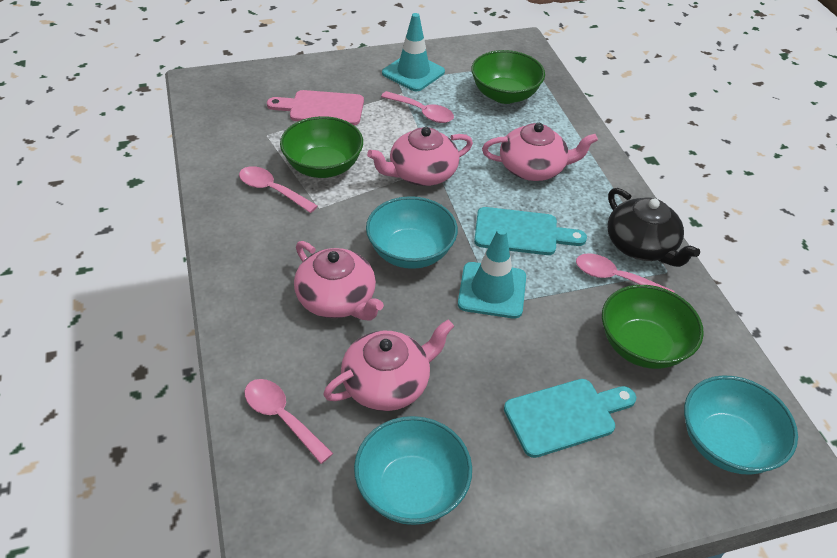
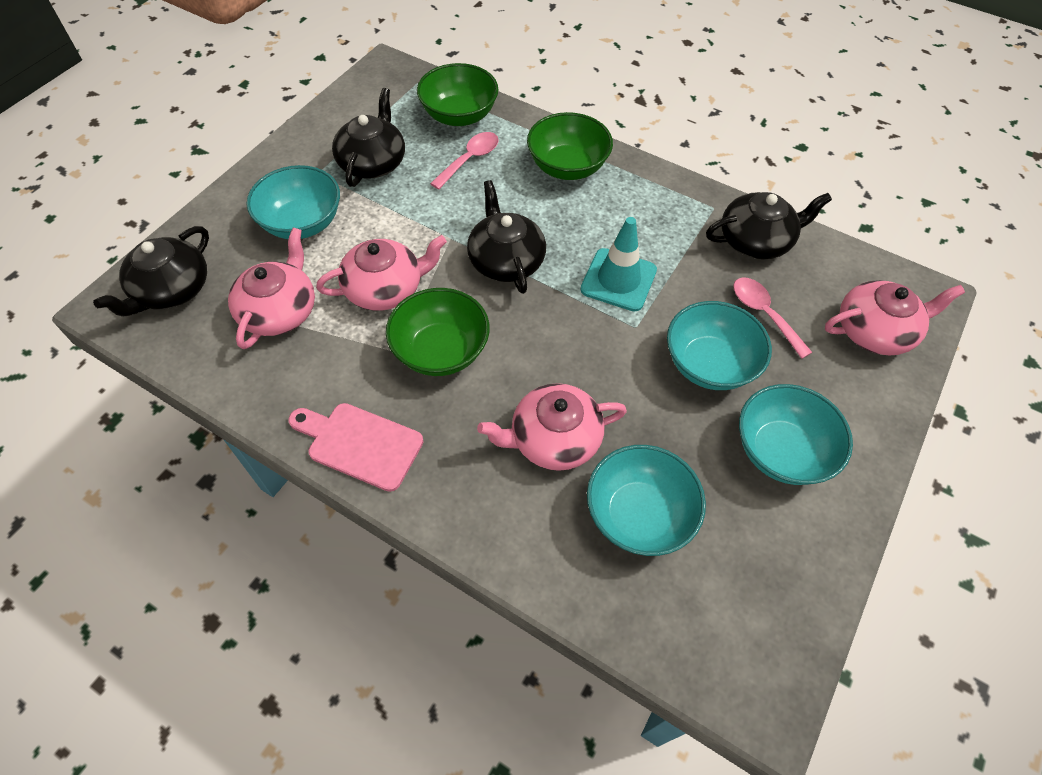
black teapot: [607,188,700,267] = 1 -> [93,226,209,317] [332,88,405,187] [467,180,546,294] [706,192,832,260] = 4
pink spoon: [239,166,318,213] [245,379,333,464] [381,91,454,123] [576,253,674,292] = 4 -> [430,132,499,190] [733,278,813,359] = 2
turquoise bowl: [354,416,472,525] [366,196,458,269] [684,375,798,475] = 3 -> [247,165,340,239] [587,445,706,556] [667,301,772,390] [739,384,853,485] = 4
turquoise cutting board: [474,207,587,255] [504,379,636,458] = 2 -> none = 0
turquoise traffic cone: [382,13,445,91] [458,228,526,318] = 2 -> [580,217,657,311] = 1

